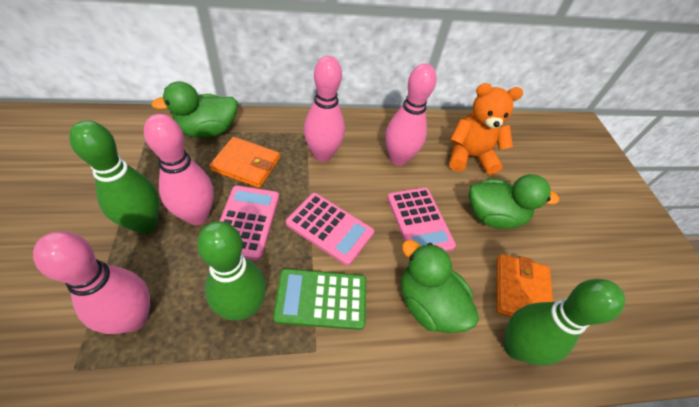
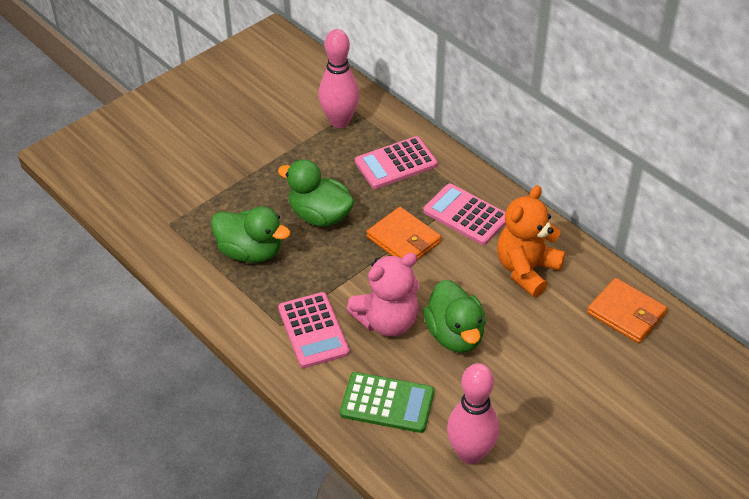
green bowling pin: [69,120,160,234] [197,221,266,321] [503,279,625,366] = 3 -> none = 0
pink bowling pin: [33,232,150,334] [144,114,214,225] [304,56,345,162] [385,63,437,166] = 4 -> [318,29,360,128] [447,363,499,465] = 2
pink teddy bear: none = 0 -> [346,253,419,336] = 1

